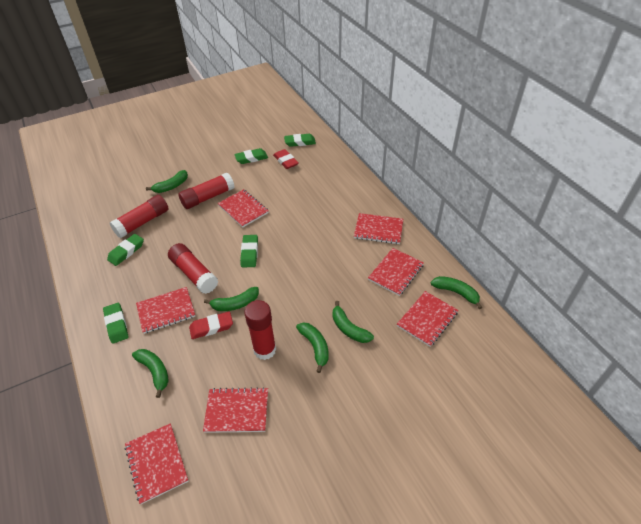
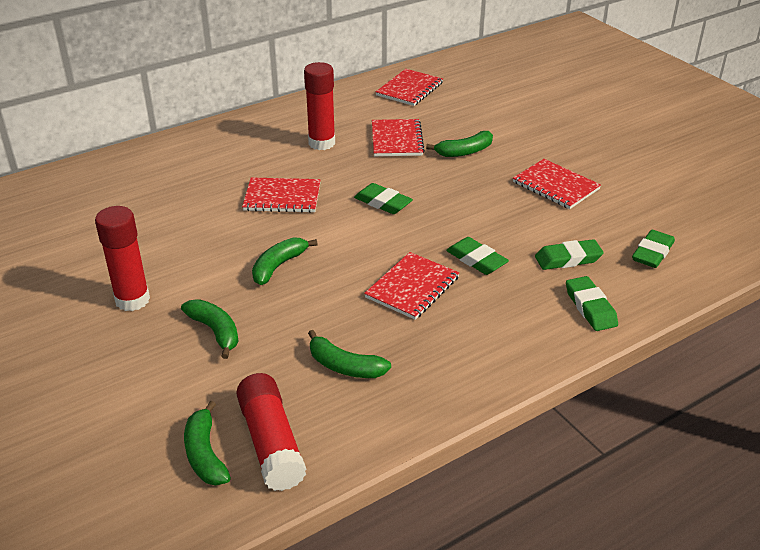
green banana: [132,349,169,398] [146,170,188,193] [204,287,259,311] [296,322,329,373] [332,301,374,343] [431,276,482,309] = 6 -> [181,299,238,359] [184,401,231,486] [252,237,318,285] [308,330,391,378] [426,131,493,157] = 5
red eraser: [189,311,233,339] [273,149,298,169] = 2 -> none = 0
red glue stick: [110,195,169,238] [168,243,218,294] [178,173,235,209] [244,300,276,360] = 4 -> [95,206,150,311] [236,373,306,491] [304,62,335,150] = 3
red notebook: [125,423,189,504] [136,287,195,334] [203,387,268,433] [218,189,269,228] [354,213,403,244] [368,248,424,296] [397,291,459,347] = 7 -> [242,177,321,213] [364,252,460,320] [372,119,425,156] [376,69,443,106] [513,159,601,209] = 5

